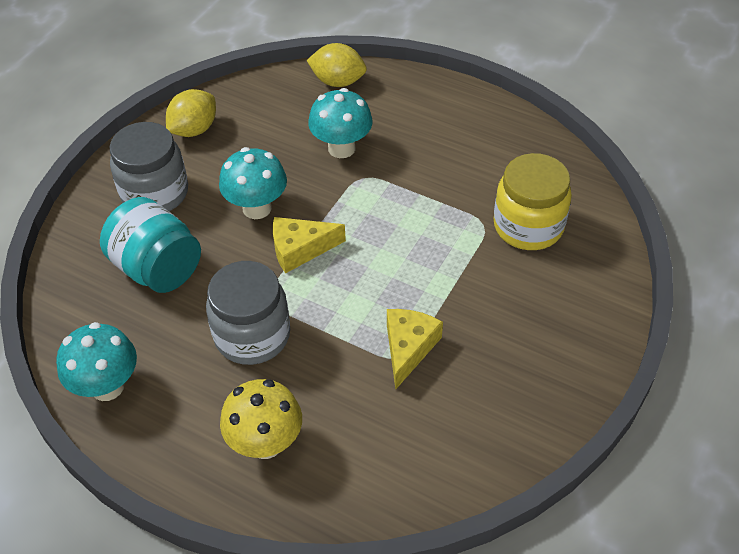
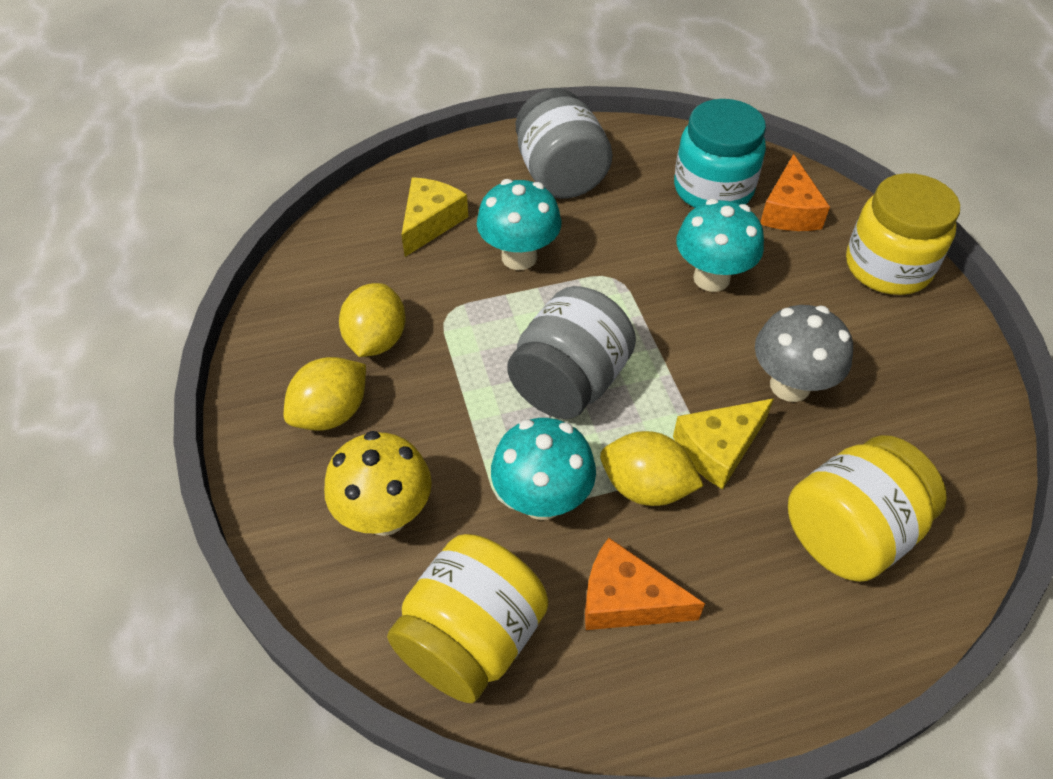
grey mushroom: none = 0 -> [755,305,853,402] = 1
orange cheese: none = 0 -> [585,538,705,630] [760,154,830,231] = 2
yellow jar: [494,153,572,250] = 1 -> [387,534,548,703] [788,435,947,582] [846,173,960,295] = 3
yellow lemon: [166,89,216,137] [306,43,367,87] = 2 -> [284,357,366,431] [339,283,406,357] [600,431,704,506] = 3

